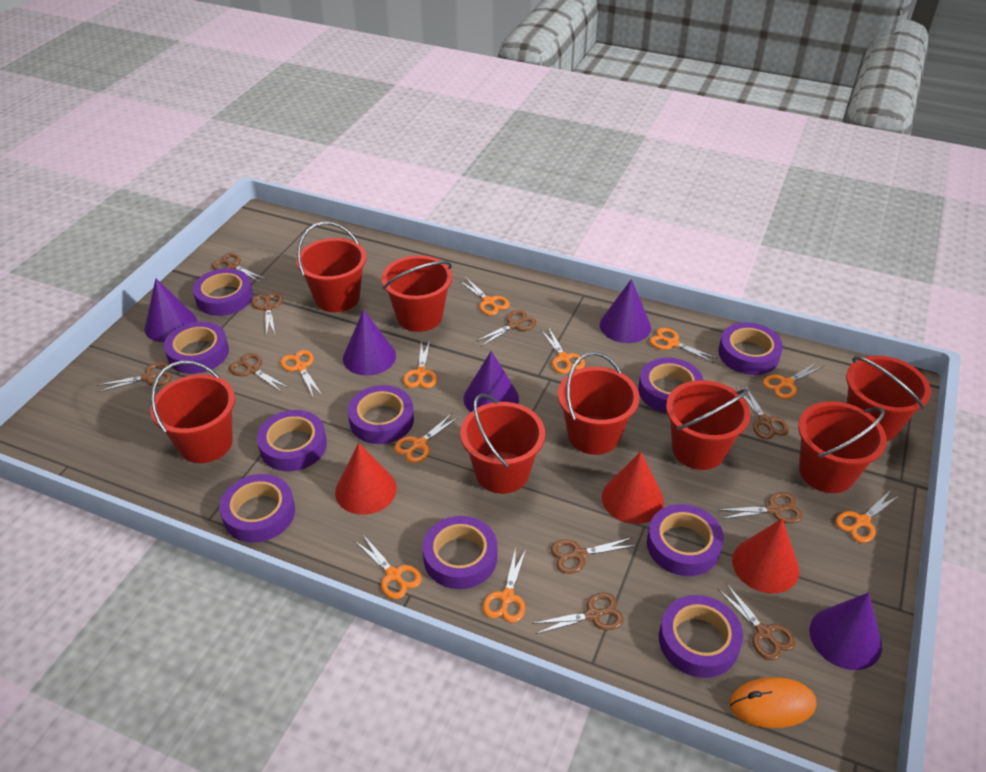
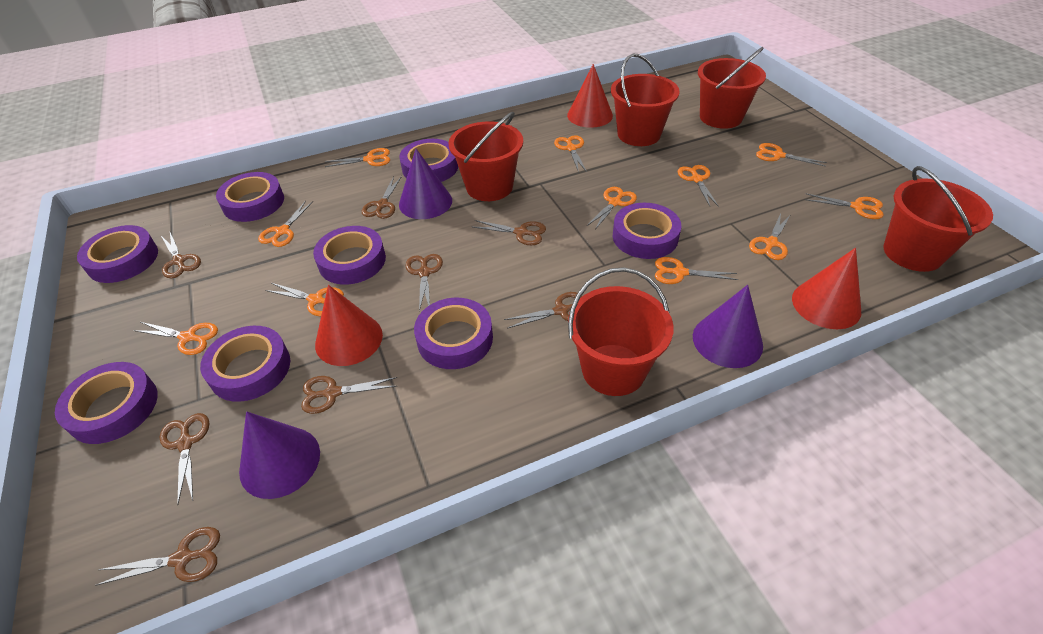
brown scissors: [97,362,172,392] [212,253,265,282] [229,353,289,392] [251,293,283,336] [475,310,536,347] [532,592,624,634] [551,537,636,574] [718,583,795,661] [719,492,803,524] [736,385,789,439] = 10 -> [95,527,220,586] [159,413,210,505] [161,232,201,278] [301,376,397,414] [362,176,402,219] [406,254,443,311] [473,220,546,245] [504,292,582,329] = 8
orange mouse: [729,677,817,728] = 1 -> none = 0
orange scissors: [280,350,322,396] [355,535,422,599] [394,413,459,463] [403,340,437,388] [459,277,510,315] [483,548,526,623] [541,327,585,374] [650,328,718,363] [763,361,824,399] [835,490,900,543] = 10 -> [134,322,218,355] [258,201,313,247] [265,283,344,316] [325,148,390,167] [554,135,587,173] [587,187,637,229] [655,257,738,284] [678,165,719,207] [749,213,791,260] [756,143,827,167] [805,193,884,219] = 11
purple cone: [144,279,197,342] [343,310,396,376] [463,351,519,412] [600,279,651,343] [809,592,882,670] = 5 -> [239,411,320,499] [399,149,452,219] [693,285,763,368] = 3
purple tape: [164,321,229,374] [193,268,253,316] [219,474,295,543] [257,410,327,471] [348,385,414,444] [423,516,497,589] [638,358,703,413] [647,504,724,576] [659,595,743,678] [718,322,783,375] = 10 -> [55,362,158,444] [77,225,158,283] [200,326,290,402] [216,172,284,222] [313,226,386,285] [399,139,458,182] [414,298,493,369] [613,203,681,259] = 8
red bucket: [150,361,235,463] [297,222,366,312] [381,255,453,332] [460,394,545,494] [558,352,640,455] [666,380,750,470] [798,401,887,493] [846,356,931,441] = 8 -> [448,112,523,201] [568,267,674,396] [611,54,680,146] [698,47,766,129] [883,166,993,272] = 5

